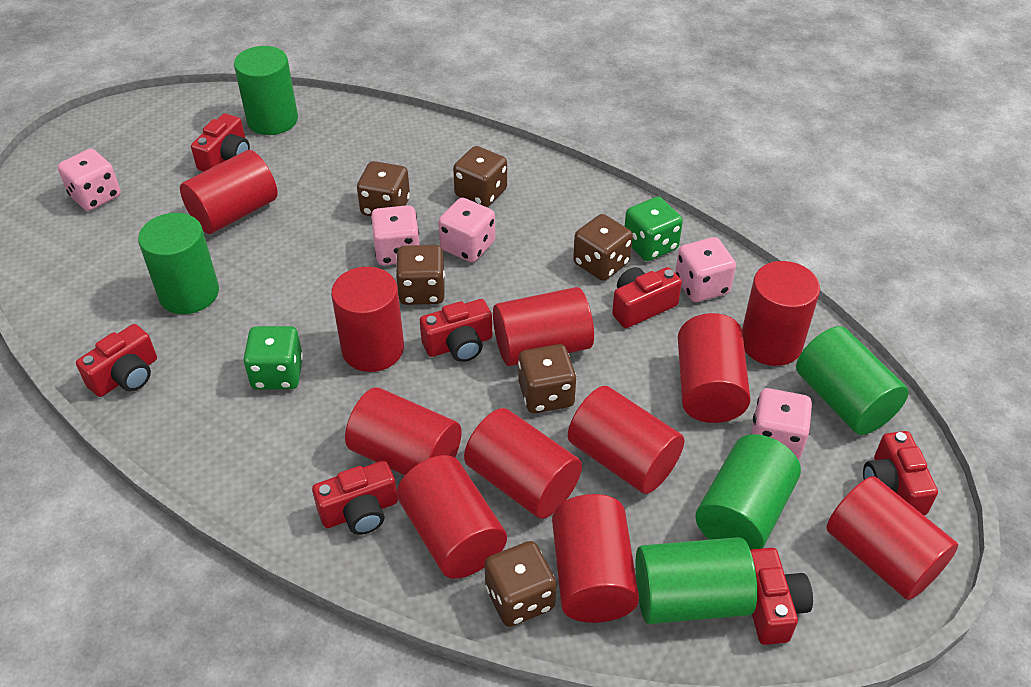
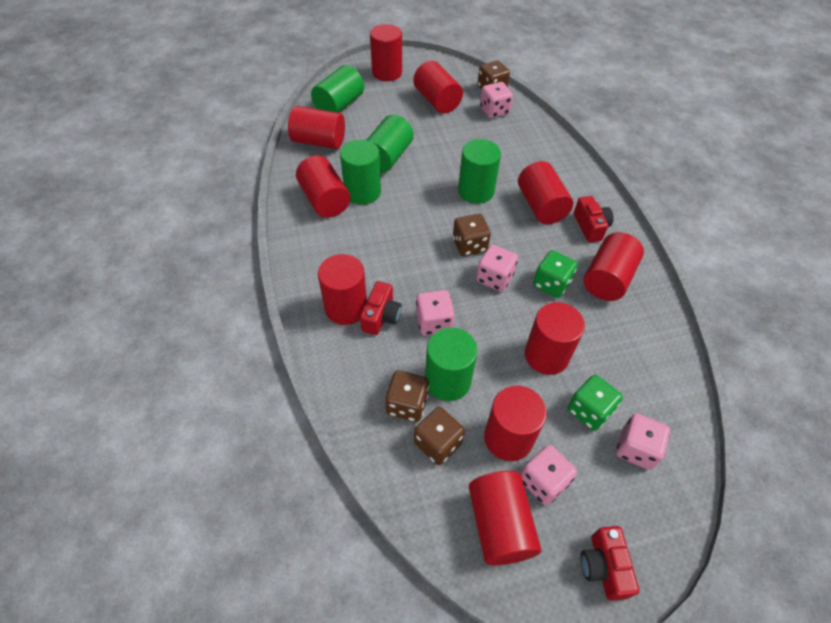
brown dice: [357,161,410,216] [396,245,445,305] [453,146,507,207] [484,541,556,627] [518,344,576,413] [573,214,633,281] = 6 -> [385,370,429,422] [414,407,465,465] [453,214,491,257] [477,61,510,90] = 4
red camera: [76,324,157,397] [191,114,250,172] [312,460,398,535] [420,299,492,362] [612,267,682,328] [750,548,813,645] [863,431,938,515] = 7 -> [360,281,402,335] [574,196,614,243] [580,526,639,601] = 3
red cylinder: [180,150,278,234] [331,267,404,372] [345,387,462,475] [397,455,507,579] [464,408,582,519] [493,287,594,366] [552,494,639,623] [568,386,684,494] [678,313,751,423] [742,261,820,366] [826,476,958,600] = 11 -> [288,106,345,149] [296,155,350,218] [318,254,367,325] [370,24,402,81] [413,61,463,113] [469,471,541,565] [484,386,547,461] [518,161,573,224] [525,302,585,375] [583,232,644,301] = 10

